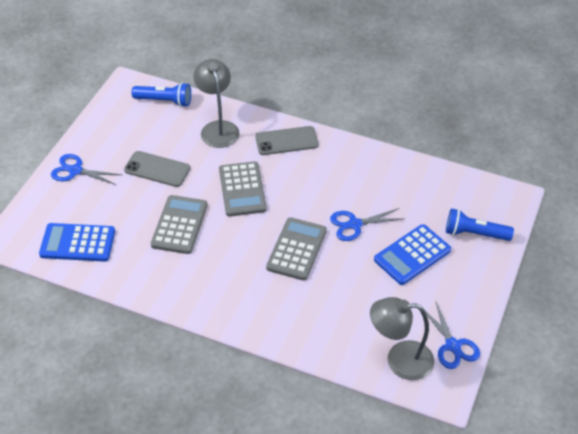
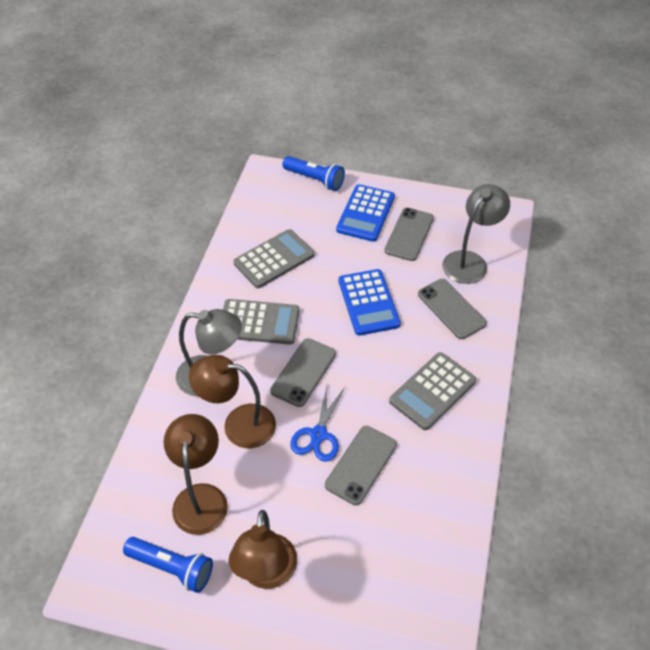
blue scissors: [51,154,122,185] [330,208,402,241] [425,302,480,369] = 3 -> [290,386,345,462] = 1
brown lamp: none = 0 -> [164,414,228,535] [189,355,276,448] [229,510,297,589] = 3
grey phone: [124,151,190,187] [255,126,319,155] = 2 -> [270,338,336,407] [325,426,397,505] [384,208,434,261] [418,279,487,339] = 4

